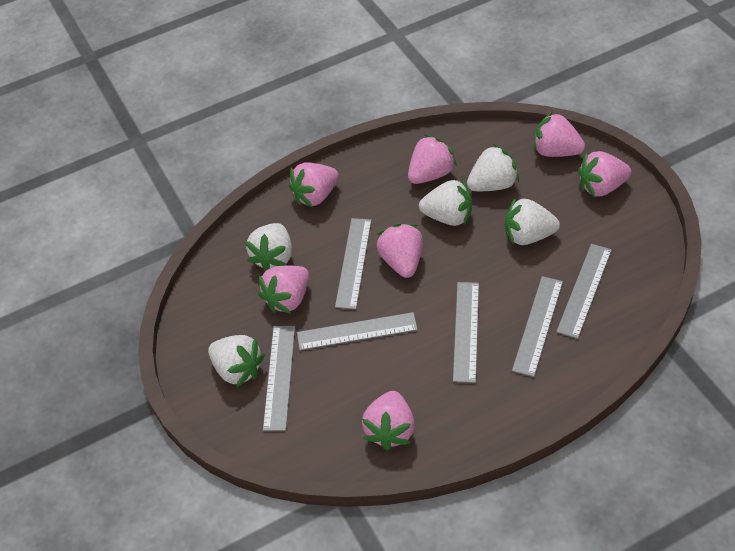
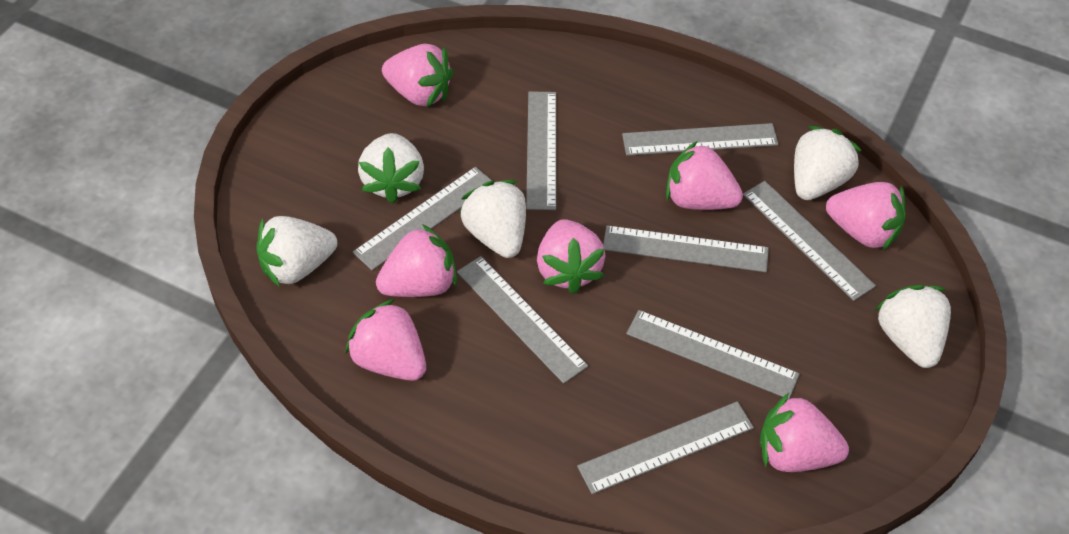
grey ruler: [263,326,295,431] [297,312,418,351] [335,218,372,310] [453,282,479,383] [512,276,563,377] [556,244,612,339] = 6 -> [353,167,492,270] [457,256,588,384] [526,91,556,210] [577,401,754,494] [603,225,769,272] [622,123,779,156] [626,310,800,399] [743,181,876,301] = 8

